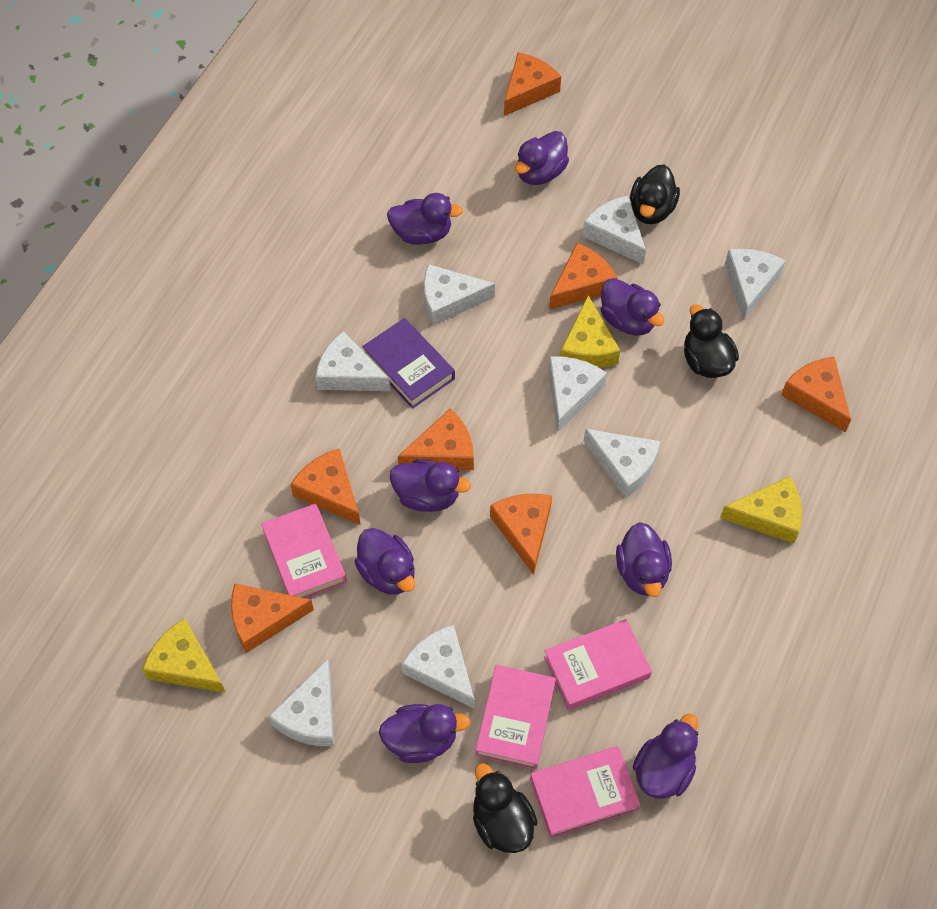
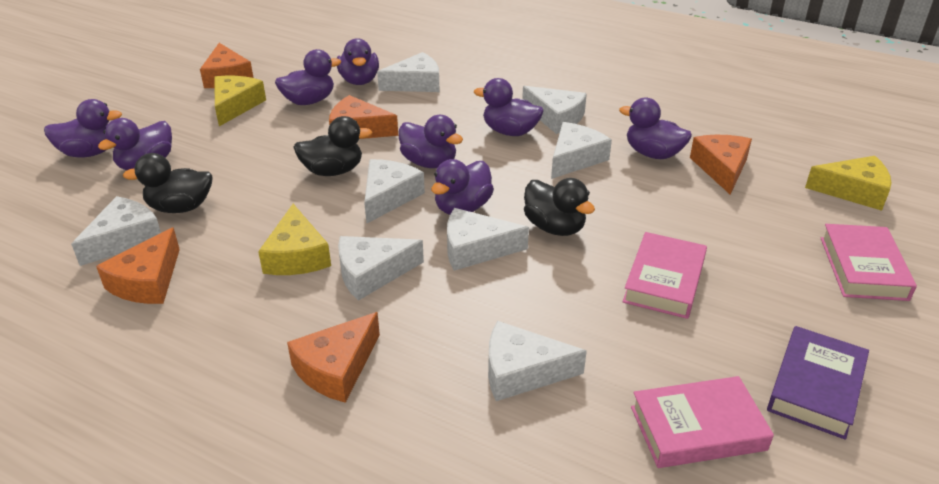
orange cheese: [231,583,314,653] [290,449,361,525] [398,409,474,470] [490,494,552,575] [504,52,561,116] [549,243,617,310] [781,357,851,432] = 7 -> [96,227,180,304] [200,43,253,88] [287,312,380,403] [329,95,398,139] [690,135,752,195] = 5
pink book: [261,503,347,598] [475,665,556,770] [530,746,641,838] [544,619,652,710] = 4 -> [622,232,707,319] [631,376,774,468] [821,224,917,301] = 3

